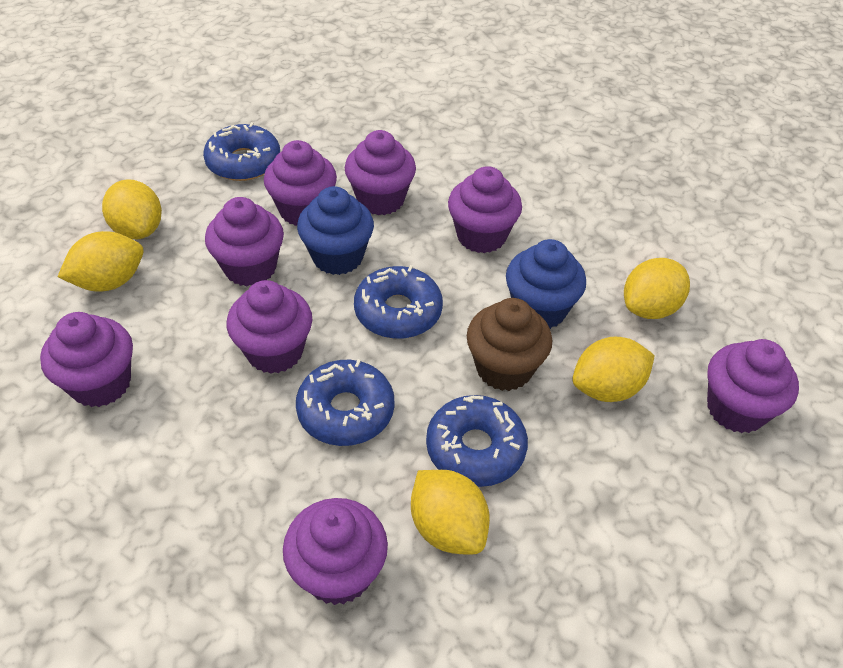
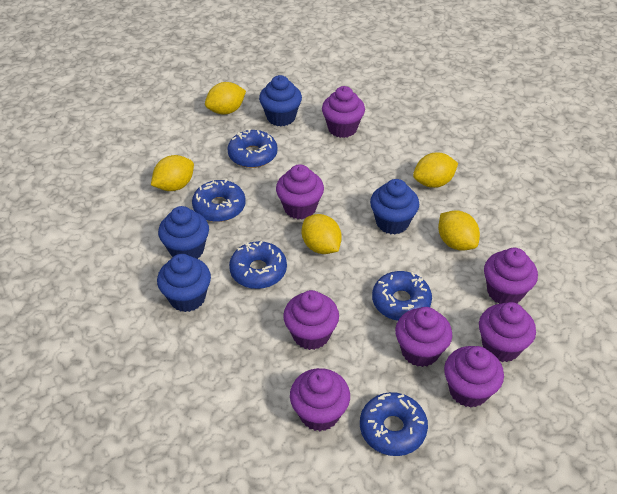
blue cupcake: [297,186,374,275] [506,239,586,329] = 2 -> [157,254,211,312] [158,206,209,259] [259,75,302,126] [370,179,419,234] = 4
blue donut: [203,122,280,181] [296,359,395,446] [354,265,443,339] [426,395,528,487] = 4 -> [192,179,245,222] [227,129,277,168] [229,241,287,289] [360,392,428,456] [372,271,432,321] = 5
brown cupcake: [467,298,552,391] = 1 -> none = 0

